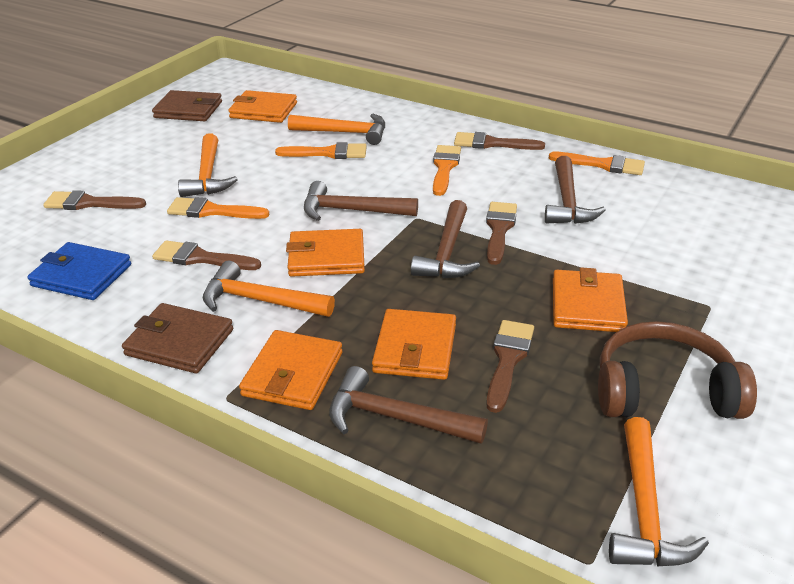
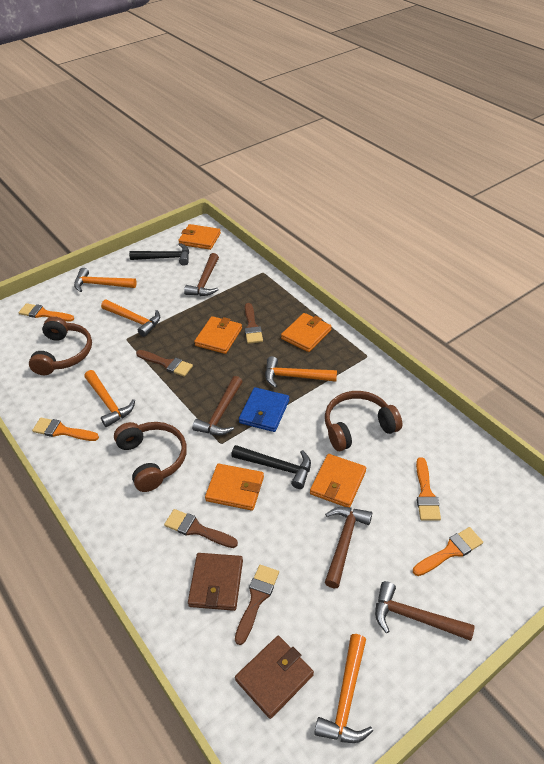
black hammer: none = 0 -> [129,243,189,266] [231,445,311,489] = 2
brown brush: [43,190,146,210] [152,240,261,270] [454,132,545,150] [486,202,517,265] [486,320,534,413] = 5 -> [136,350,193,377] [164,509,238,548] [235,565,279,645] [245,303,263,344] = 4
brown headphones: [598,321,757,419] = 1 -> [29,317,92,375] [114,422,187,492] [325,391,402,451] = 3
orange hammer: [178,133,238,197] [203,261,335,317] [288,114,385,145] [609,417,709,567] = 4 -> [74,268,137,292] [84,370,135,427] [101,300,160,337] [265,356,337,388] [314,634,373,743] = 5

